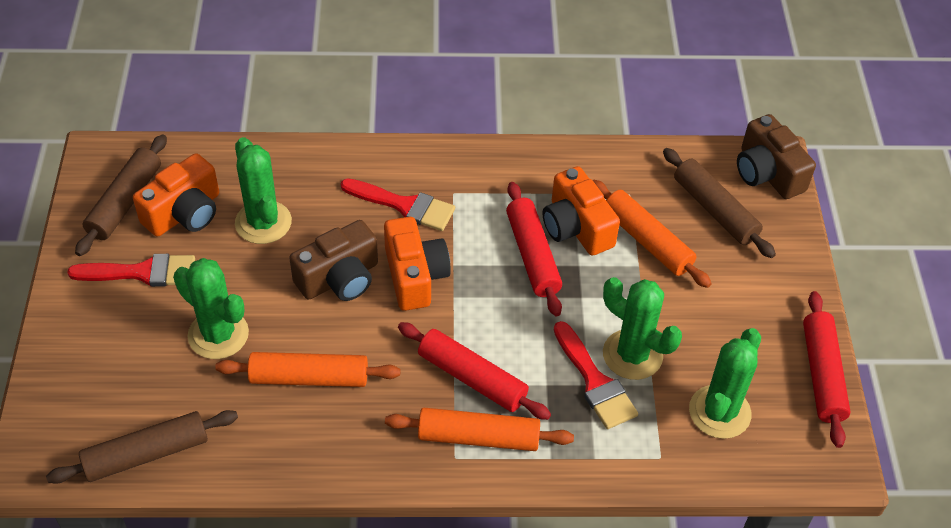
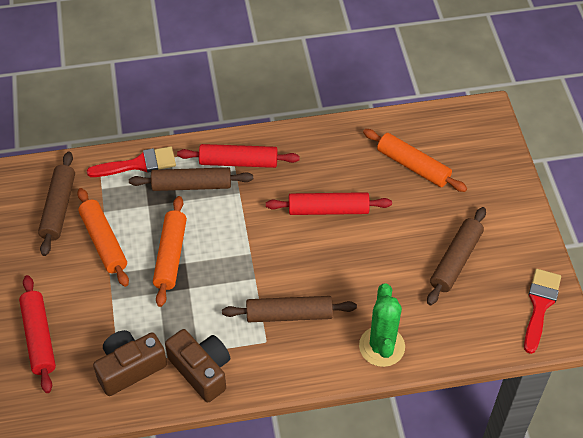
brown rolling pin: [46,410,238,484] [75,134,167,256] [663,148,776,258] = 3 -> [38,151,75,256] [129,167,253,191] [222,296,357,322] [427,207,486,305] = 4
green cactus: [173,258,249,359] [235,137,292,244] [603,277,682,380] [689,328,761,439] = 4 -> [359,283,405,367] = 1
orange camera: [133,153,219,237] [384,217,451,311] [543,166,620,256] = 3 -> none = 0
red brush: [67,254,195,287] [340,178,455,231] [554,321,638,429] = 3 -> [87,146,176,177] [524,269,561,354] = 2

